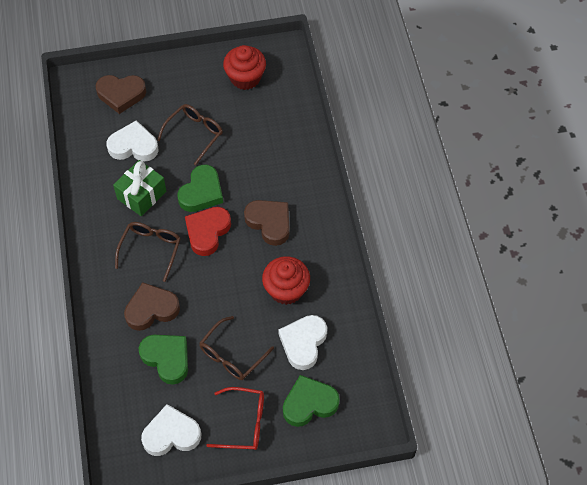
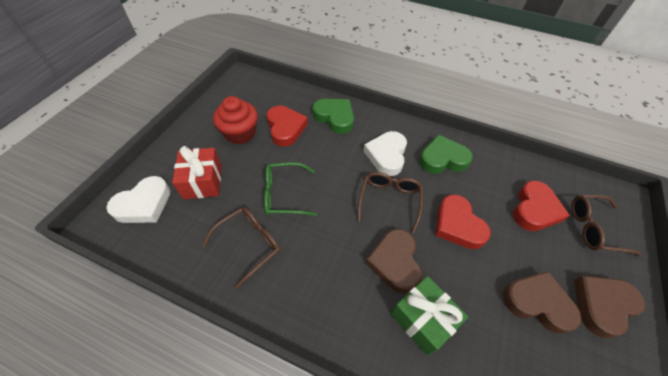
green glasses: none = 0 -> [264,162,317,216] = 1
green heart: [138,335,188,385] [177,165,223,212] [283,375,340,427] = 3 -> [312,99,354,134] [419,135,473,174] = 2
red cupcake: [223,45,266,90] [262,256,310,305] = 2 -> [213,96,258,145] = 1
red gift: none = 0 -> [172,146,222,199] = 1
red glasses: [206,387,264,450] = 1 -> none = 0
red heart: [185,207,231,256] = 1 -> [266,106,308,147] [435,194,491,249] [513,181,570,231] = 3
white heart: [106,120,159,162] [141,404,201,456] [278,315,327,370] = 3 -> [106,176,170,223] [363,131,407,176] = 2

